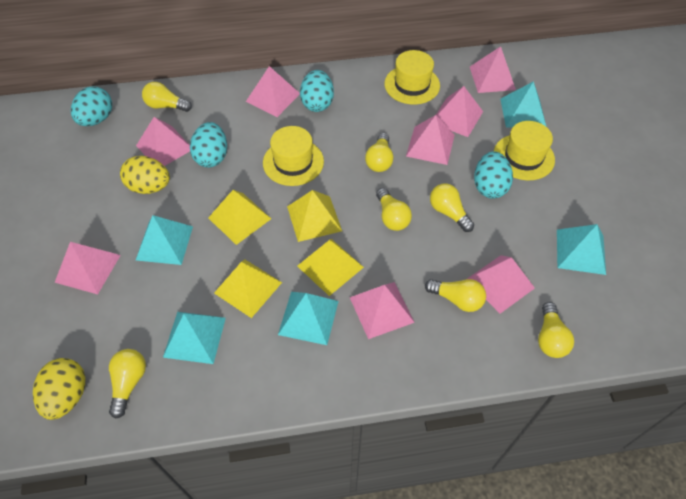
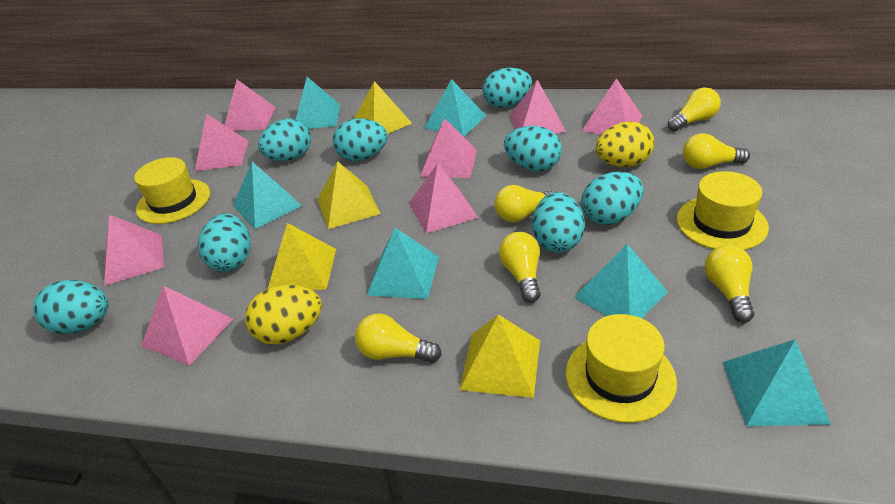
turquoise egg: [71,86,112,126] [190,122,227,168] [300,70,334,112] [474,151,513,198] = 4 -> [33,280,109,334] [198,213,251,272] [258,119,311,161] [332,118,388,161] [483,68,532,108] [504,126,562,171] [532,192,585,253] [581,172,643,225] = 8
turquoise pyramid: [136,215,193,265] [163,312,226,364] [278,292,339,345] [500,81,546,127] [557,224,606,275] = 5 -> [233,162,302,229] [296,77,340,129] [367,228,439,299] [425,79,486,137] [574,244,668,318] [723,339,831,426] = 6
yellow light bulb: [109,349,146,419] [142,82,192,112] [365,133,394,172] [376,188,412,231] [425,279,486,312] [430,183,474,232] [538,302,574,358] = 7 -> [355,314,442,363] [494,185,556,222] [499,232,541,303] [667,87,721,131] [683,133,750,169] [705,245,755,323] = 6

